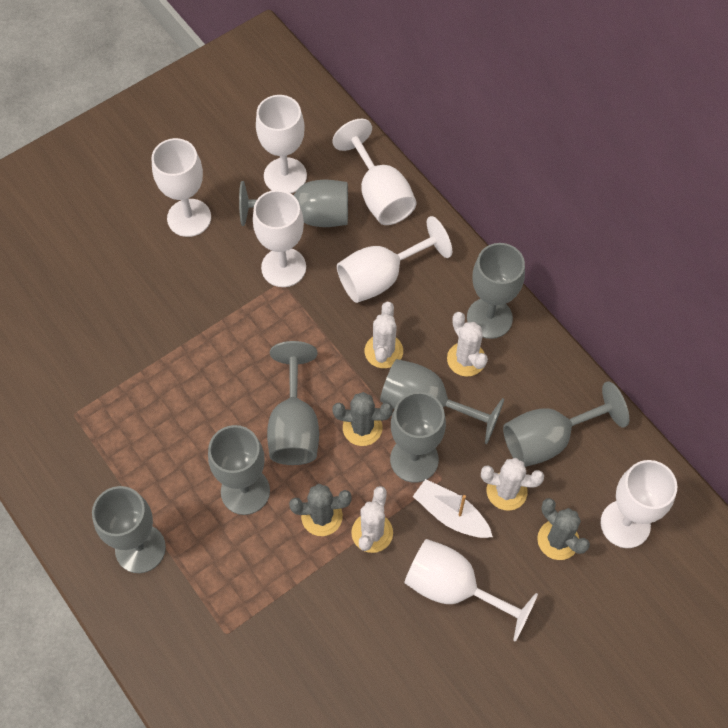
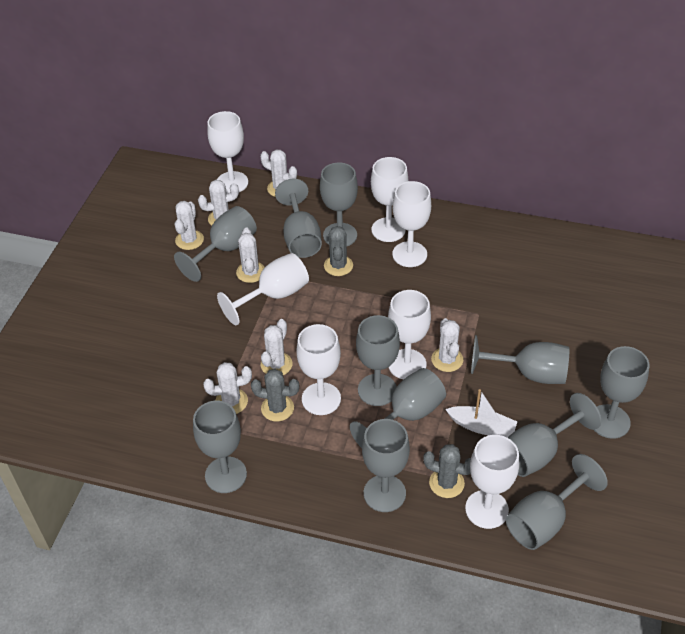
grey goblet: [92,486,166,573] [208,425,270,515] [239,180,348,227] [267,341,319,465] [380,359,504,444] [390,392,446,483] [467,243,525,339] [503,381,629,467] = 8 -> [174,206,257,282] [193,401,247,493] [275,179,322,258] [320,163,358,246] [350,368,446,448] [356,315,400,406] [362,419,410,512] [471,335,569,384] [506,454,608,550] [508,393,601,477] [594,346,649,439] = 11
white cactus: [351,486,393,553] [365,302,403,368] [447,312,488,377] [481,458,544,511] = 4 -> [175,201,204,250] [198,180,239,226] [203,362,252,414] [236,227,265,283] [260,149,297,197] [261,319,293,375] [431,318,463,372] = 7

